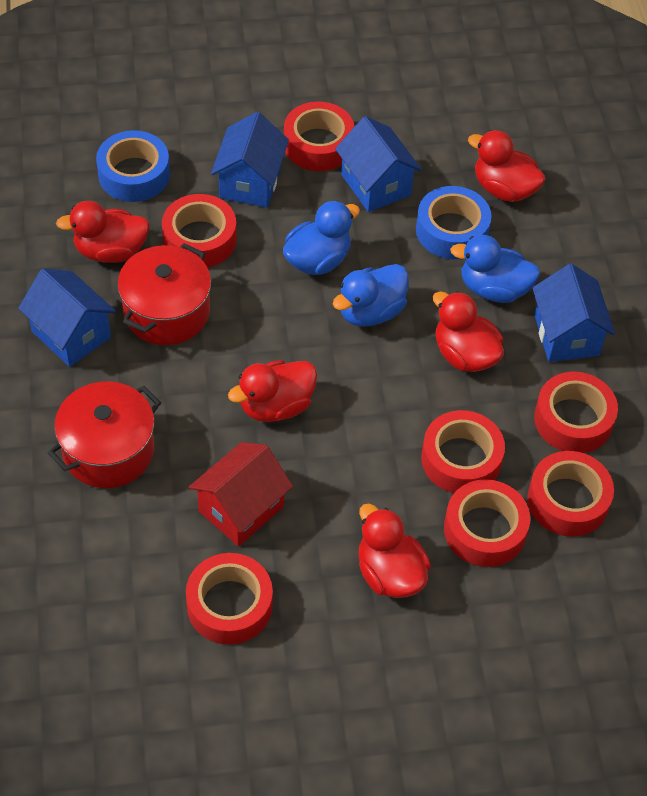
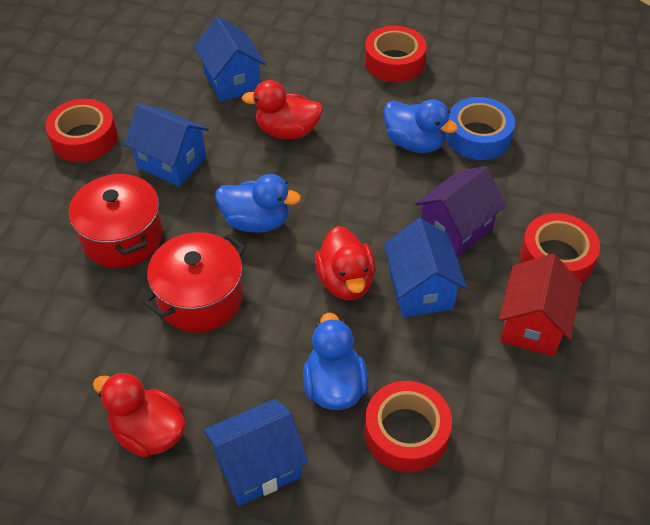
blue tape: [96,130,170,202] [416,186,491,259] = 2 -> [446,97,515,160] = 1
purple house: none = 0 -> [415,166,506,257] = 1
red duck: [56,201,150,263] [228,360,317,422] [358,503,431,598] [433,292,504,372] [468,130,546,202] = 5 -> [93,372,185,457] [242,80,323,139] [315,226,375,300] = 3
red tape: [162,194,237,267] [186,553,273,645] [284,102,355,171] [421,410,505,493] [444,479,530,567] [527,451,614,537] [534,372,618,453] = 7 -> [45,99,117,162] [364,26,427,82] [364,381,452,472] [520,213,600,283] = 4

